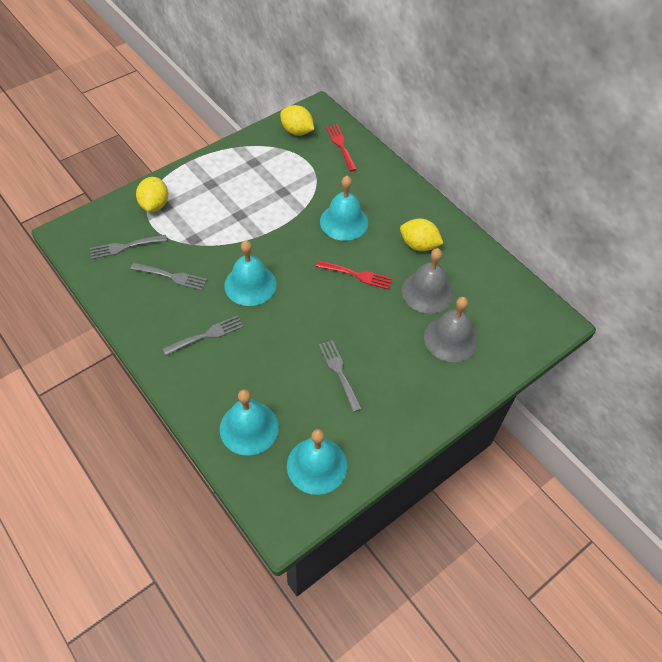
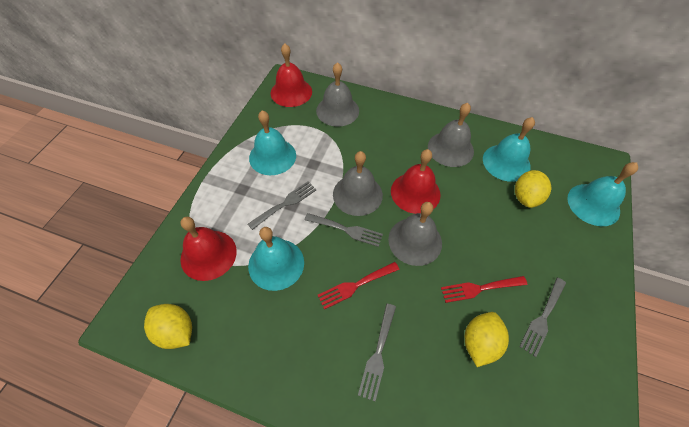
grey bell: [402,248,453,314] [424,297,478,362] = 2 -> [316,62,359,127] [333,151,383,216] [388,202,442,266] [428,103,474,167] = 4
red bell: none = 0 -> [180,217,237,281] [271,43,312,107] [391,149,441,214] = 3

